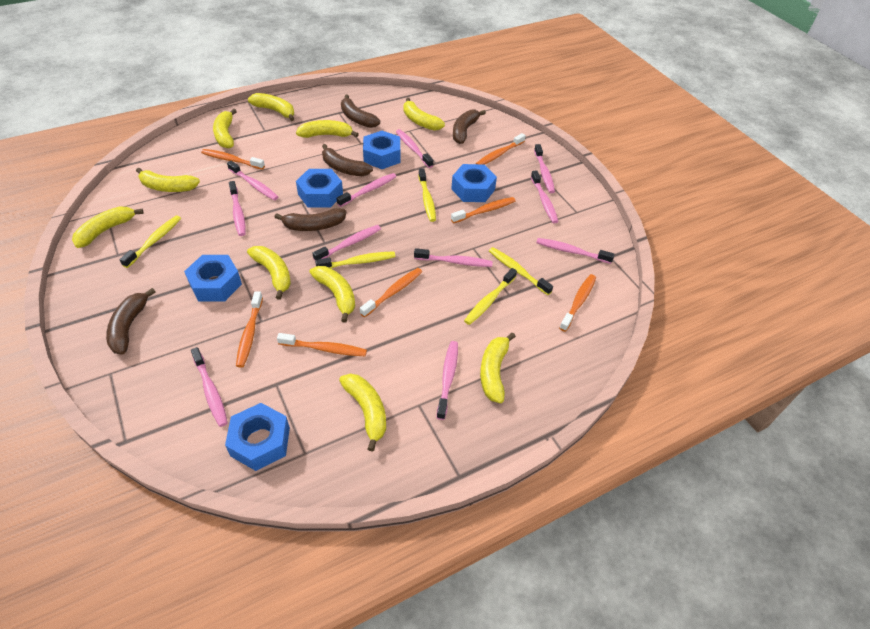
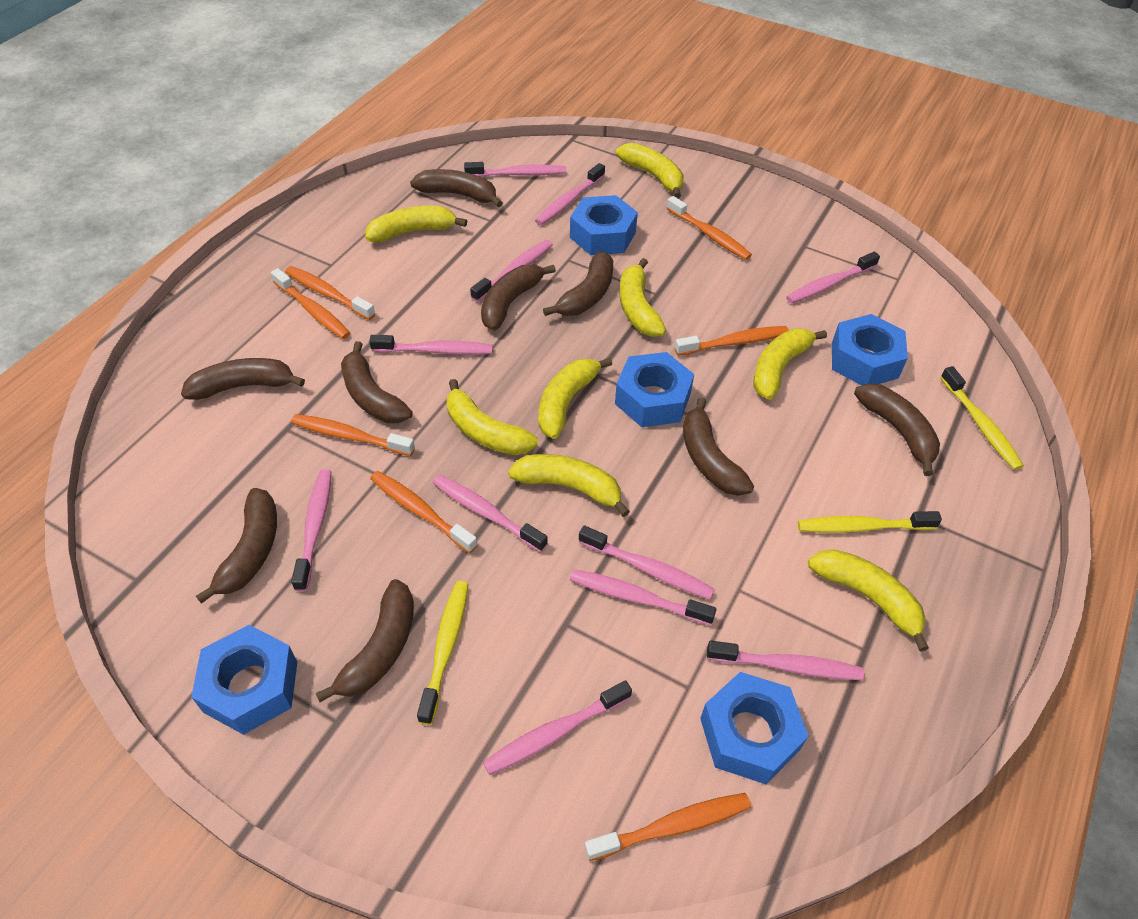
brown banana: [106,288,156,354] [275,208,346,231] [322,144,373,176] [341,95,380,128] [453,110,486,144] = 5 -> [181,358,305,400] [196,488,277,604] [316,579,414,702] [341,341,413,423] [410,169,502,207] [481,264,556,331] [543,251,613,316] [683,397,754,496] [854,383,940,476] = 9
yellow banana: [72,207,144,248] [136,168,200,192] [213,109,237,148] [247,246,291,300] [248,93,294,121] [296,120,359,138] [310,266,355,323] [339,374,386,452] [404,98,445,131] [480,332,516,403] = 10 -> [365,206,467,243] [447,379,538,455] [508,454,630,517] [539,357,612,439] [616,143,683,199] [620,258,666,337] [753,329,827,400] [808,549,929,651] = 8
yellow toothbrush: [119,215,181,268] [315,251,396,268] [418,168,436,222] [464,268,517,325] [489,247,553,295] = 5 -> [417,581,468,725] [798,511,942,533] [940,366,1024,470] = 3

